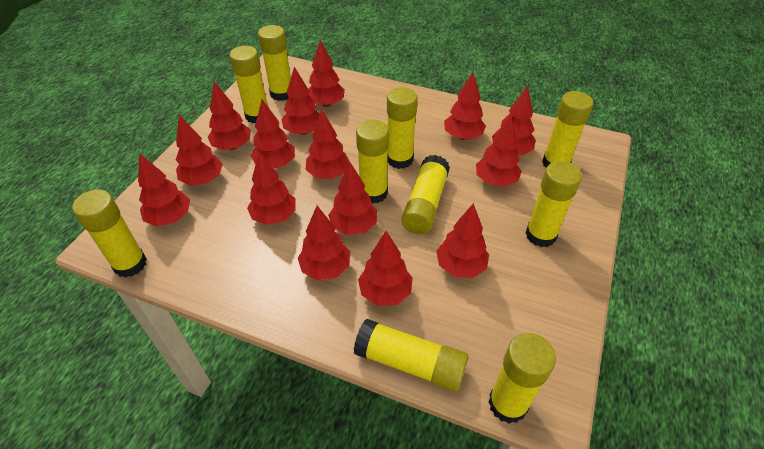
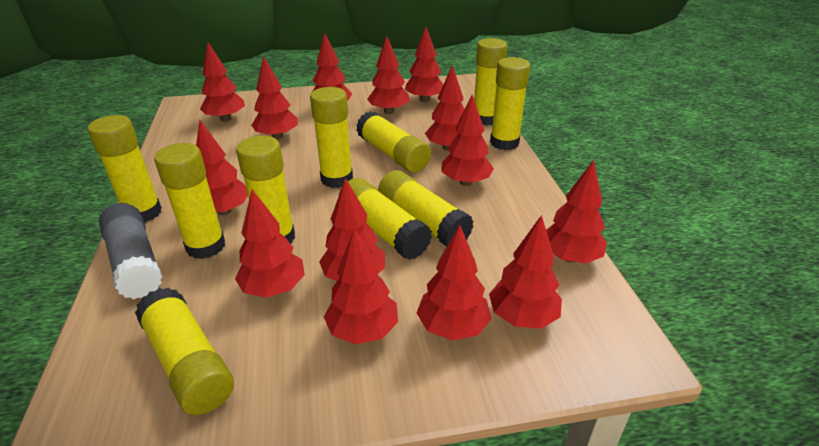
grey glue stick: none = 0 -> [99,203,162,299] = 1
red tree: [138,153,190,226] [176,115,223,186] [208,81,251,150] [247,152,296,225] [251,100,295,168] [281,67,320,135] [298,206,350,280] [306,109,350,179] [309,40,345,107] [328,162,377,235] [358,231,413,306] [436,203,489,278] [444,72,486,140] [476,116,522,187] [492,86,536,155] = 15 -> [196,120,248,215] [200,42,245,122] [235,189,305,298] [251,56,298,140] [311,33,352,101] [319,178,385,281] [324,228,398,345] [367,36,409,114] [405,27,444,102] [417,225,491,340] [425,65,465,151] [442,95,494,186] [489,215,562,328] [546,160,607,263] = 14

